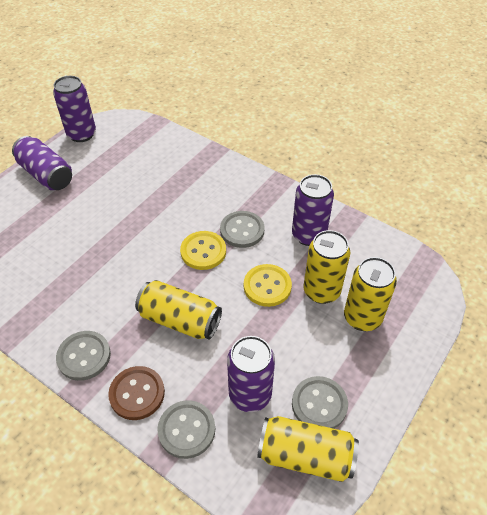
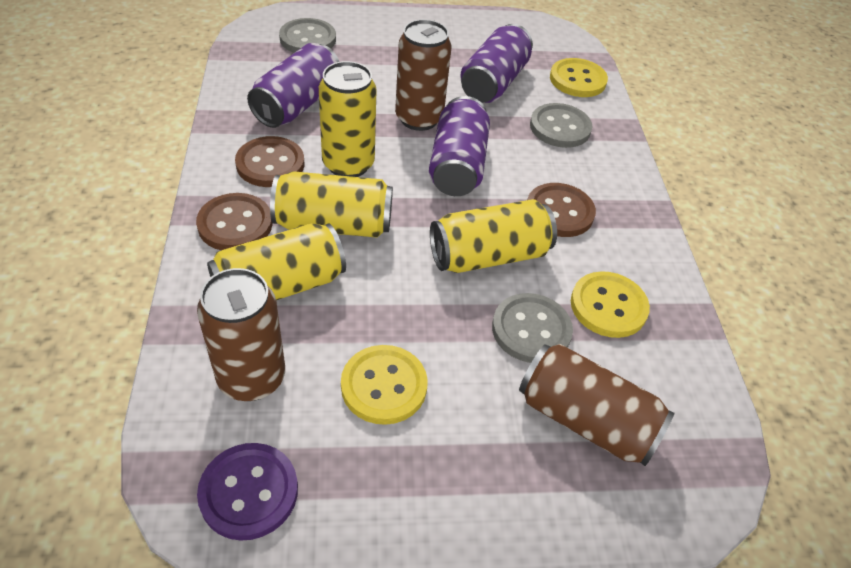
brown button: [108,366,165,420] = 1 -> [196,193,272,250] [235,136,304,187] [527,183,596,237] = 3
brown can: none = 0 -> [197,268,285,401] [395,19,451,131] [519,344,674,466] = 3
grey button: [56,331,111,381] [157,400,215,459] [220,211,265,248] [292,376,348,429] = 4 -> [279,18,336,53] [492,293,573,363] [530,103,592,148] = 3
purple button: none = 0 -> [197,443,298,541] = 1
purple can: [12,136,72,190] [53,76,96,142] [227,336,275,412] [292,174,334,246] = 4 -> [247,43,339,128] [429,96,490,196] [460,24,533,103] = 3
yellow button: [180,231,226,270] [244,264,292,307] = 2 -> [341,345,428,425] [550,58,608,97] [571,271,650,338] = 3

